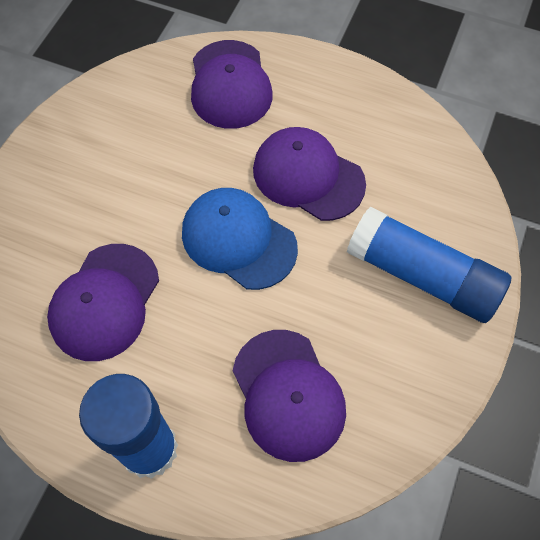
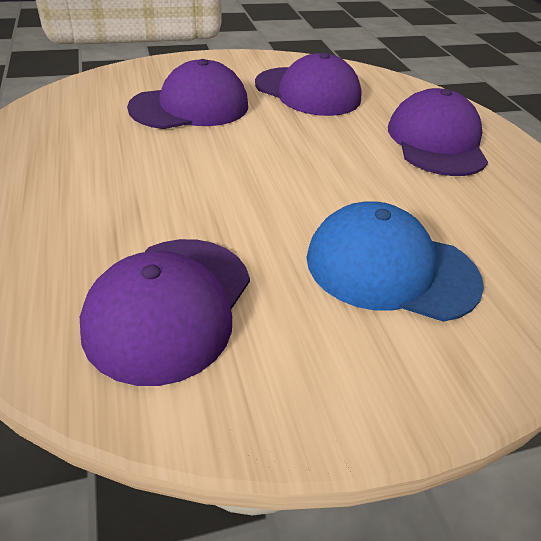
blue glue stick: [79,374,178,479] [347,206,511,323] = 2 -> none = 0

